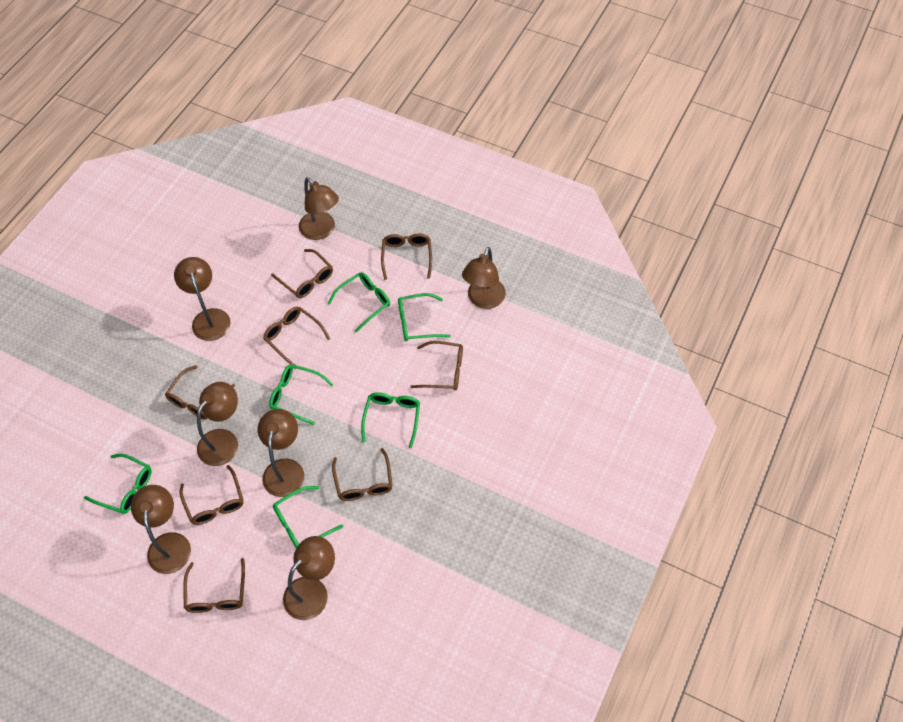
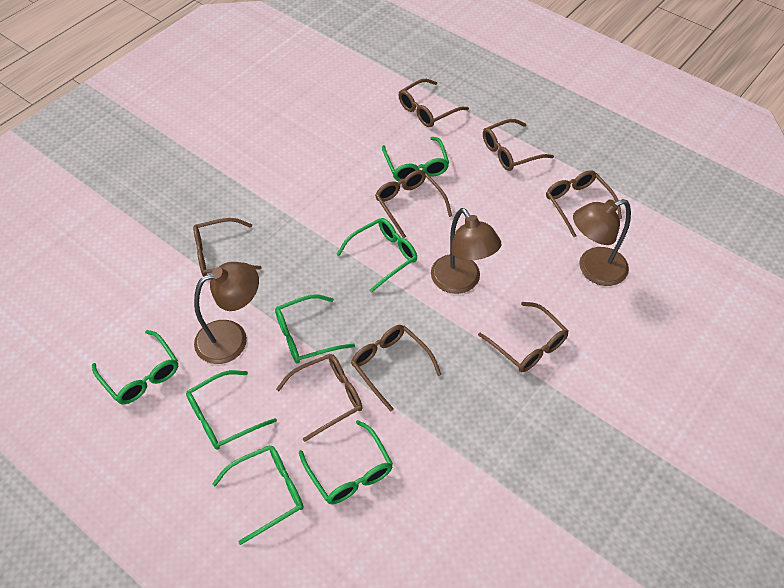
brown lamp: [131,485,191,574] [174,257,231,341] [197,382,238,466] [258,409,304,497] [283,536,335,620] [299,177,339,240] [462,247,506,309] = 7 -> [194,262,259,364] [431,208,501,294] [573,199,631,286] = 3
green glasses: [84,454,152,514] [269,364,334,425] [273,486,343,548] [327,272,390,333] [361,392,420,448] [398,293,450,341] = 6 -> [92,330,178,404] [186,370,277,450] [212,445,304,545] [275,294,355,363] [299,420,393,505] [336,218,417,293] [382,137,449,181] = 7

